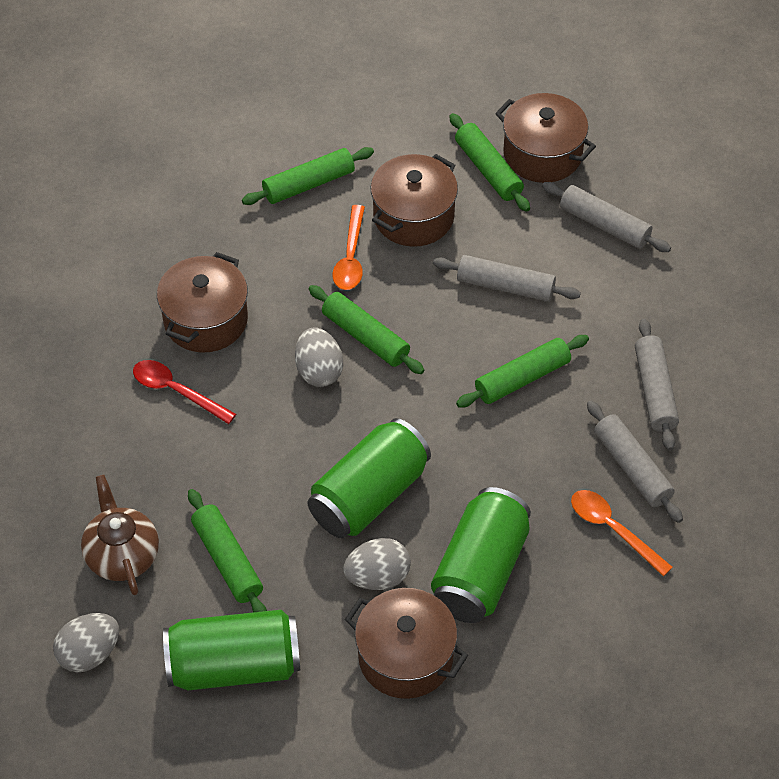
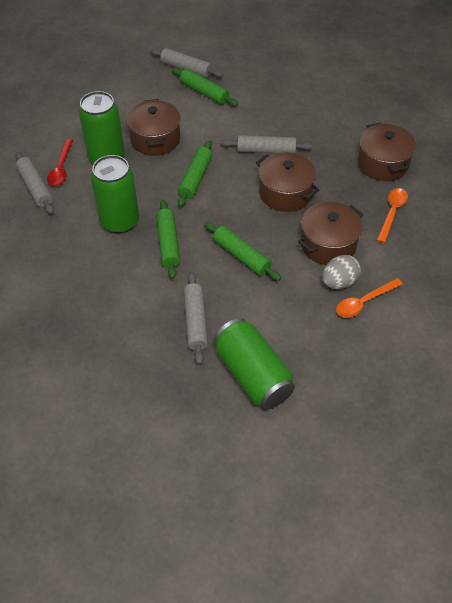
brown teapot: [81,475,159,595] = 1 -> none = 0
green rolling pin: [188,489,267,612] [242,147,374,205] [309,285,424,374] [449,113,530,212] [456,335,589,407] = 5 -> [156,200,180,279] [172,68,238,106] [178,140,212,207] [205,222,281,281] = 4
grey egg: [53,613,119,673] [295,328,343,387] [343,538,411,590] = 3 -> [322,255,361,289] = 1

